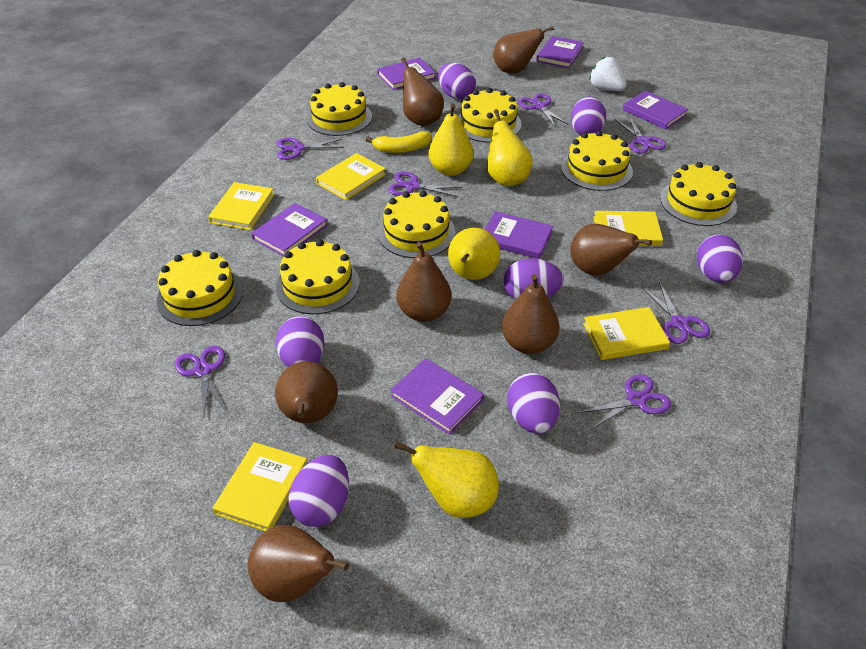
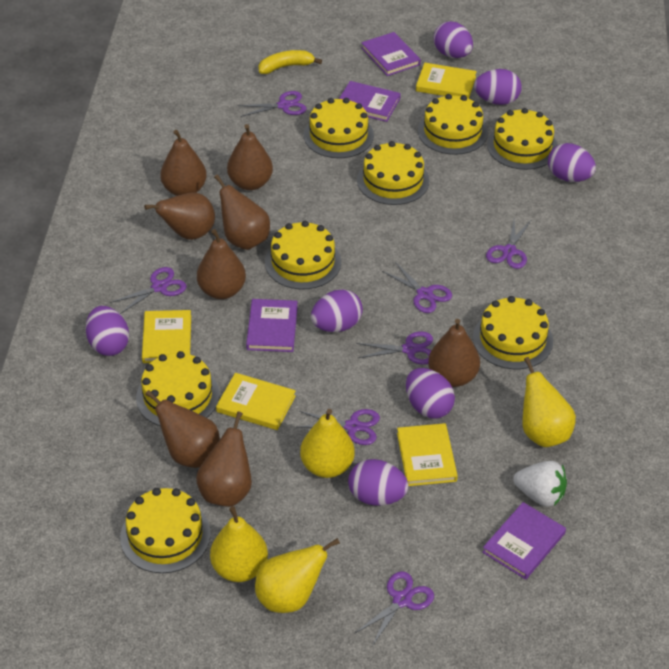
brown pear: [248,525,349,602] [275,361,338,423] [396,242,451,322] [401,57,444,126] [493,26,554,73] [502,274,559,354] [570,224,652,276] = 7 -> [144,193,215,240] [145,390,220,468] [160,130,207,196] [196,412,252,507] [197,229,246,299] [214,174,270,250] [227,124,273,190] [428,319,480,387] = 8
purple book: [251,203,328,256] [377,58,436,90] [390,358,484,435] [484,211,553,259] [536,36,584,68] [623,91,688,130] = 6 -> [246,299,298,352] [339,81,401,122] [361,32,421,76] [482,502,566,580] = 4
yellow book: [208,182,274,230] [213,442,308,531] [316,153,386,200] [583,307,670,360] [594,211,663,246] = 5 -> [142,310,191,363] [216,373,296,430] [397,423,458,486] [416,63,477,98] = 4
yellow cake: [157,250,243,326] [276,239,360,314] [307,82,372,136] [378,191,456,258] [458,88,522,143] [561,131,633,191] [660,162,737,226] = 7 -> [120,488,211,573] [136,351,220,426] [265,221,341,289] [304,98,374,158] [357,141,429,205] [418,94,488,155] [473,296,553,369] [487,108,558,170] = 8

